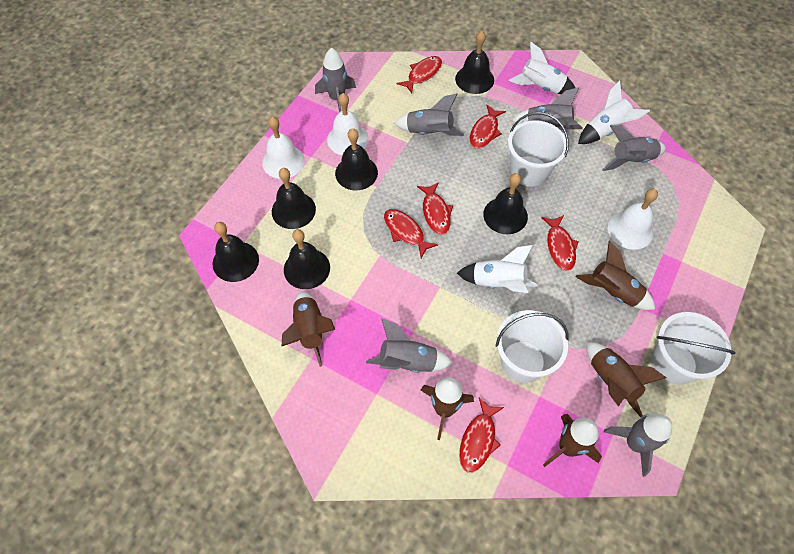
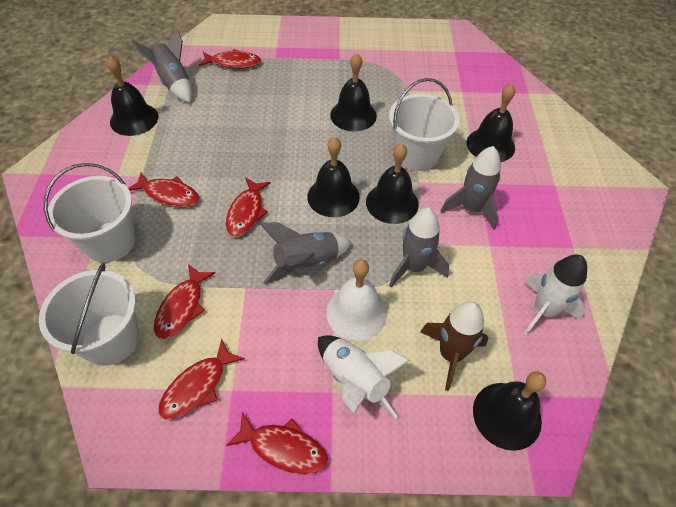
brown rocket: [282,291,335,367] [421,377,474,440] [543,414,602,467] [575,241,655,310] [587,342,666,417] = 5 -> [420,301,488,391] = 1
grey rocket: [315,48,356,112] [366,318,453,373] [394,93,464,136] [511,87,583,129] [602,125,666,171] [604,414,672,477] = 6 -> [131,29,192,103] [260,222,352,284] [389,208,449,287] [441,146,501,230] = 4
white bell: [262,116,305,179] [327,93,368,155] [608,189,658,250] = 3 -> [326,259,387,341] = 1
white rocket: [457,245,538,293] [509,41,575,94] [578,80,650,144] = 3 -> [318,335,410,419] [524,254,587,336] = 2

